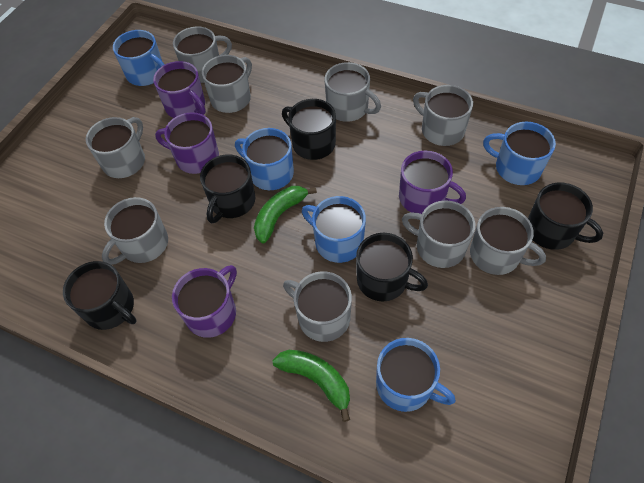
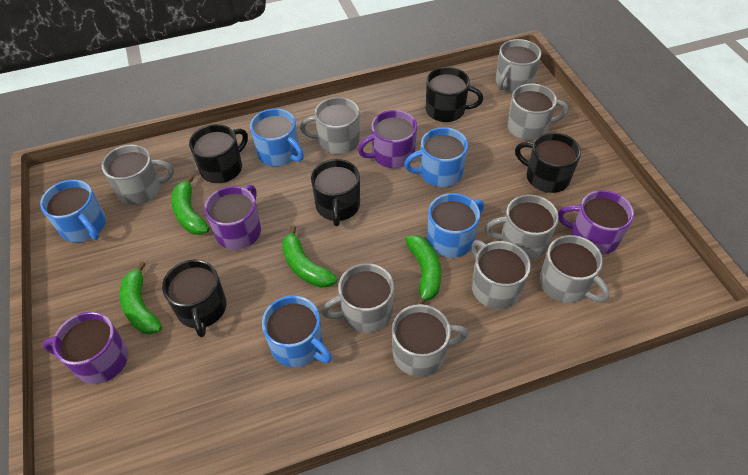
green banana: [254,186,317,244] [272,350,350,422] = 2 -> [119,261,162,334] [171,175,209,235] [282,225,337,288] [405,235,441,305] = 4

